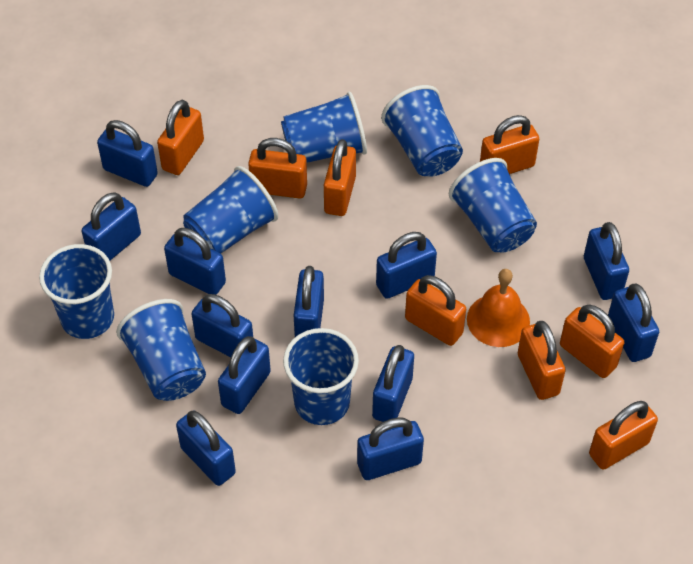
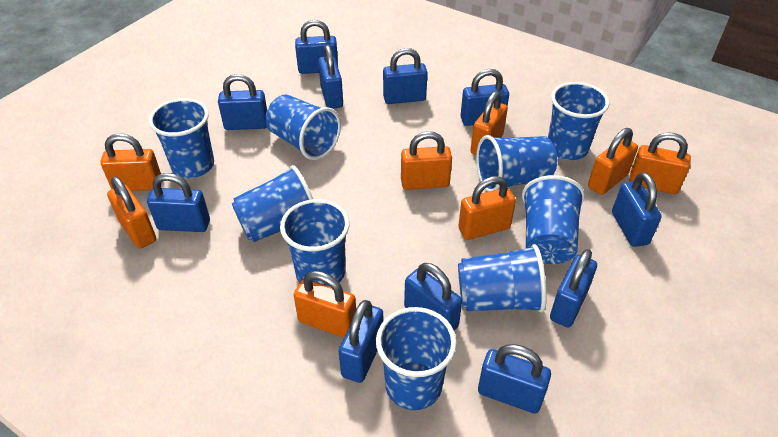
blue cup: [39,244,114,339] [116,299,206,401] [183,166,278,254] [281,92,367,163] [283,328,359,425] [381,85,463,177] [449,158,537,253] = 7 -> [149,98,214,178] [232,165,313,242] [265,95,341,160] [280,199,350,286] [376,307,457,410] [458,244,547,313] [476,135,557,192] [522,175,585,264] [548,82,609,160] = 9
blue padlock: [82,192,141,261] [97,120,158,187] [164,228,226,295] [176,411,236,486] [191,294,253,357] [218,336,271,414] [294,266,324,337] [357,417,424,480] [372,345,414,422] [376,232,437,299] [584,222,629,300] [608,283,659,362] = 12 -> [147,173,210,232] [218,74,267,130] [295,20,338,74] [318,45,343,109] [339,300,383,383] [383,48,428,104] [404,263,462,331] [461,69,509,126] [478,344,551,414] [550,249,597,328] [612,172,661,247] = 11
orange bell: [467,269,530,347] = 1 -> none = 0

